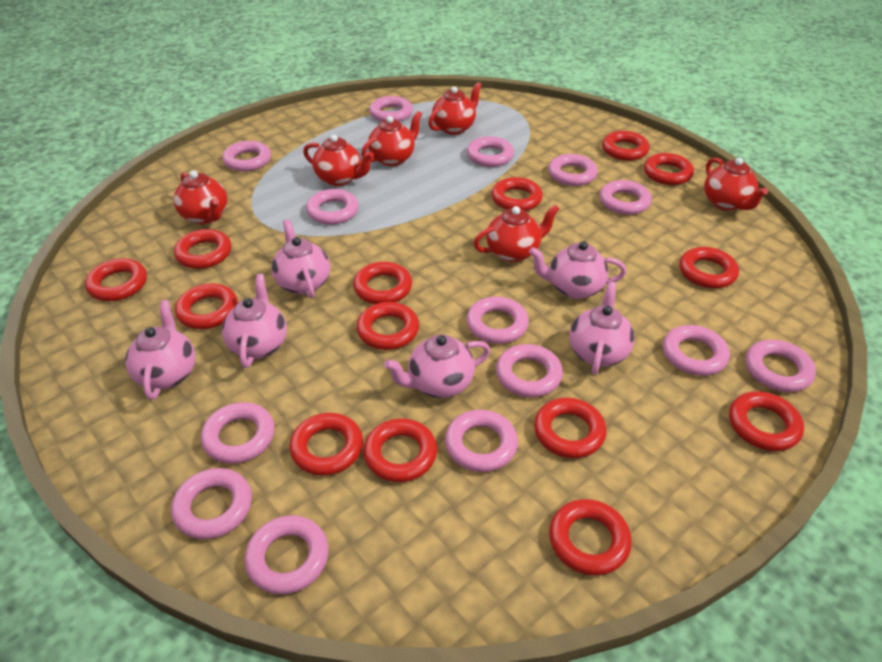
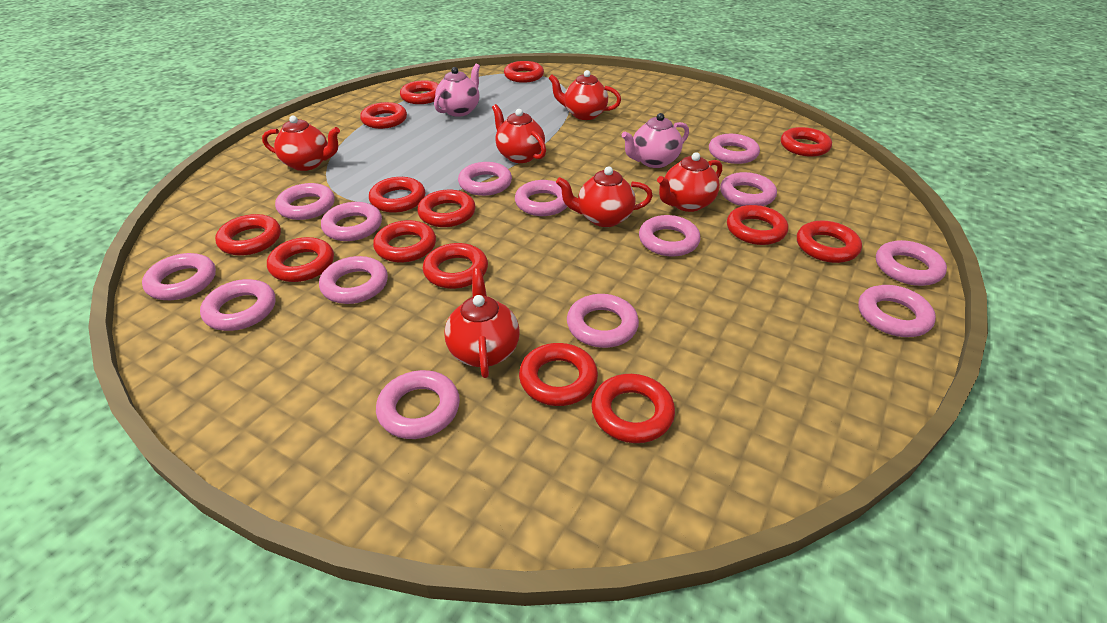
pink teapot: [125,300,195,400] [222,274,287,368] [271,220,330,299] [384,334,490,398] [529,241,627,299] [569,282,634,375] = 6 -> [434,64,480,117] [622,113,689,168] = 2

